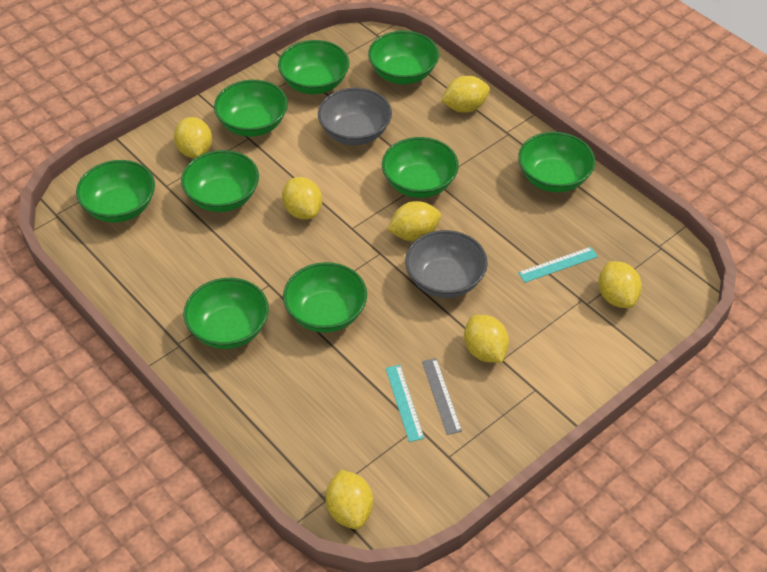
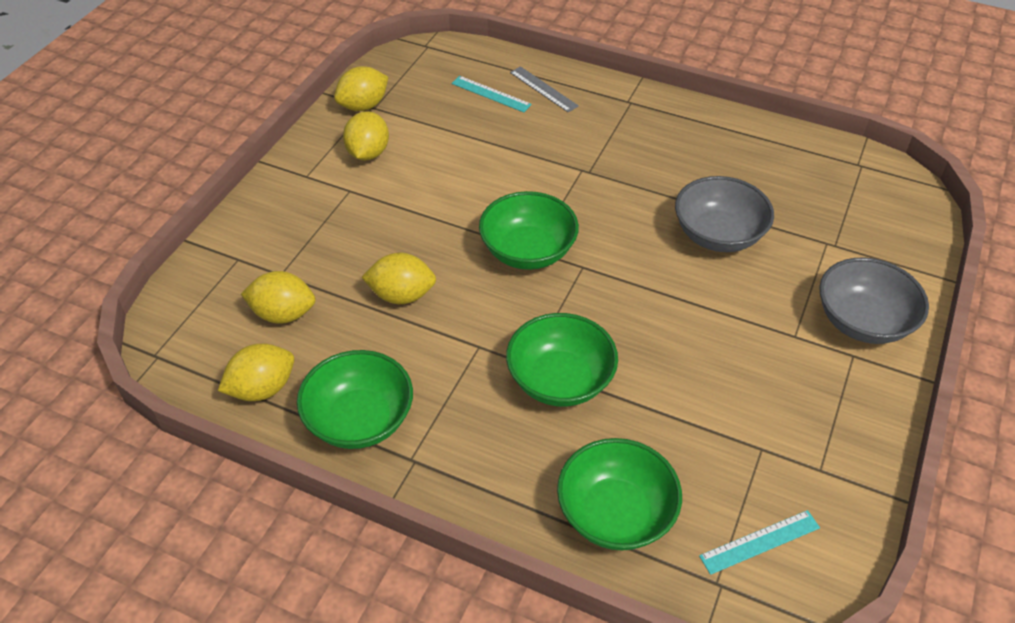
green bowl: [76,160,155,223] [181,150,259,212] [183,278,269,349] [214,80,288,137] [278,40,349,94] [283,262,367,333] [368,31,439,84] [382,137,459,198] [518,132,595,192] = 9 -> [297,350,413,449] [479,191,579,270] [506,313,618,407] [557,438,682,551] = 4
yellow lemon: [174,117,212,158] [282,177,322,219] [326,470,373,529] [387,201,441,241] [441,76,490,112] [464,315,509,363] [598,261,642,308] = 7 -> [218,343,294,401] [241,271,315,324] [334,66,388,111] [343,111,389,161] [361,252,436,304] = 5

